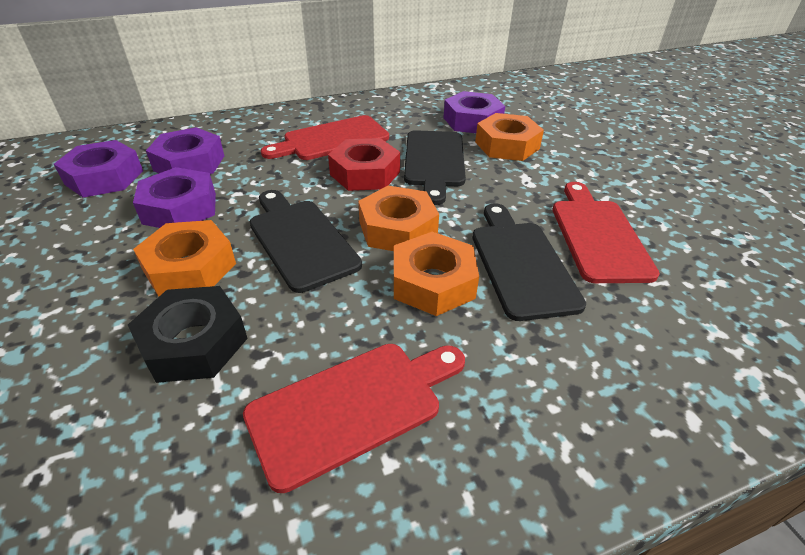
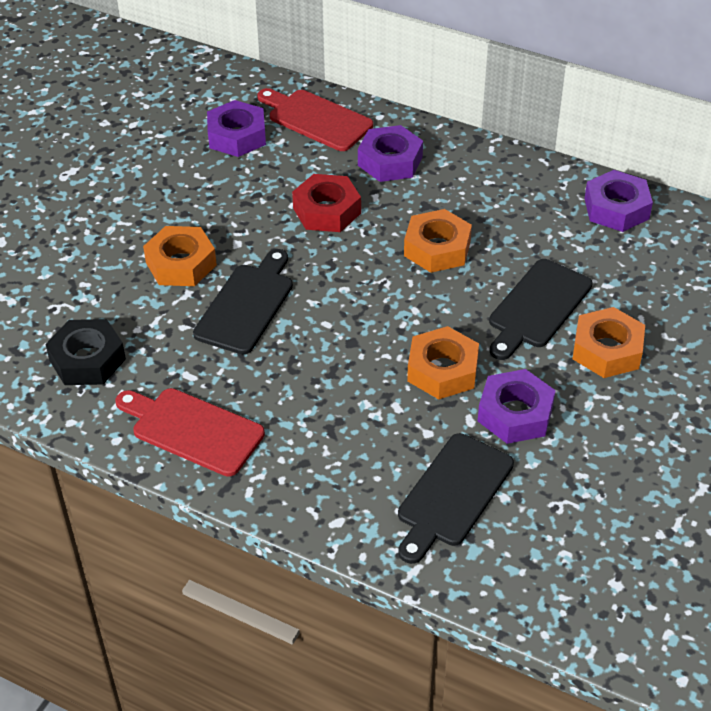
red cutting board: [243,344,465,493] [261,115,389,160] [552,182,660,283] = 3 -> [115,388,265,477] [257,88,373,151] = 2

